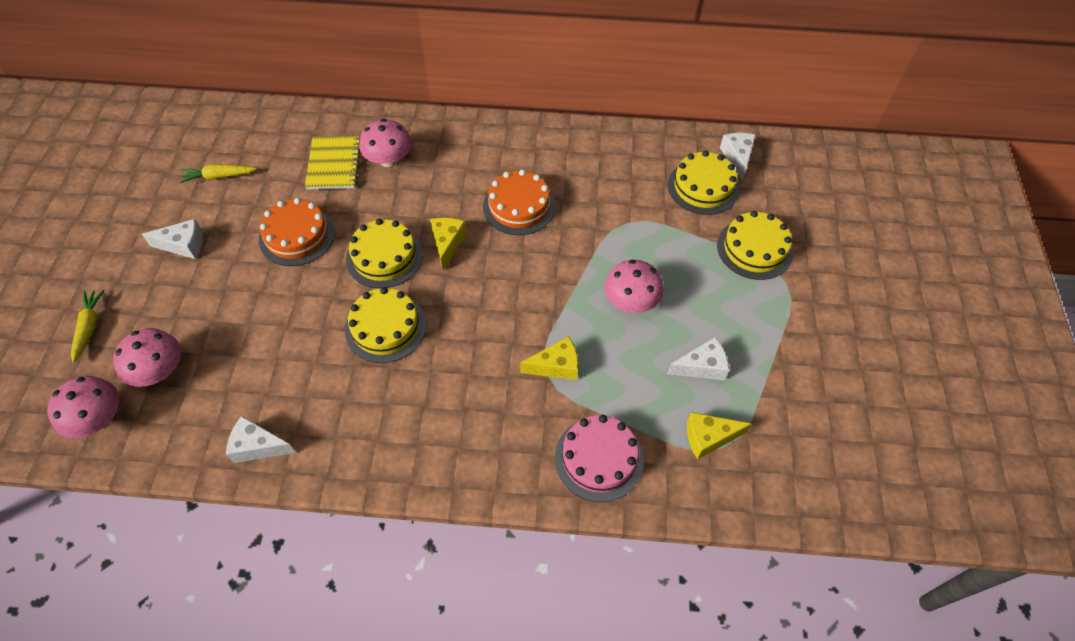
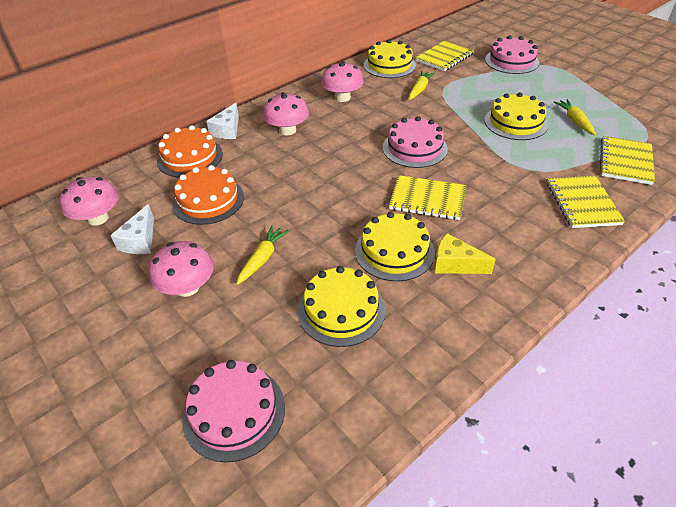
pink cake: [555,415,644,502] = 1 -> [182,360,285,462] [382,116,448,168] [485,35,539,74] = 3
white cheese: [142,219,203,259] [226,416,296,463] [667,337,729,380] [720,133,756,180] = 4 -> [110,204,154,254] [206,103,239,139] = 2
yellow carrot: [71,289,105,363] [179,164,257,183] = 2 -> [236,225,289,285] [409,71,435,100] [553,99,596,135] = 3
yellow cheese: [430,218,467,270] [520,336,578,380] [687,412,751,459] = 3 -> [435,233,496,274] = 1
yellow notebook: [305,135,360,190] = 1 -> [389,175,466,220] [416,40,474,71] [547,176,625,228] [600,136,655,185] = 4

